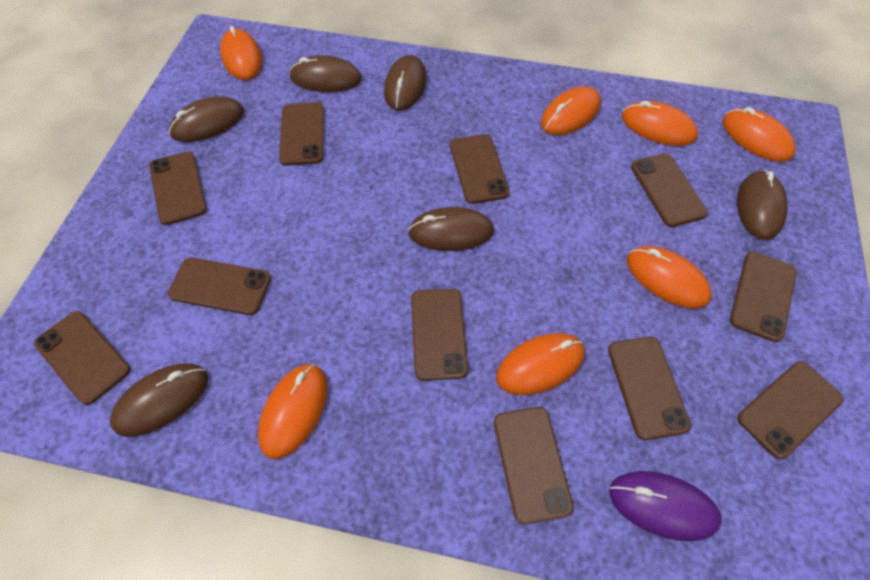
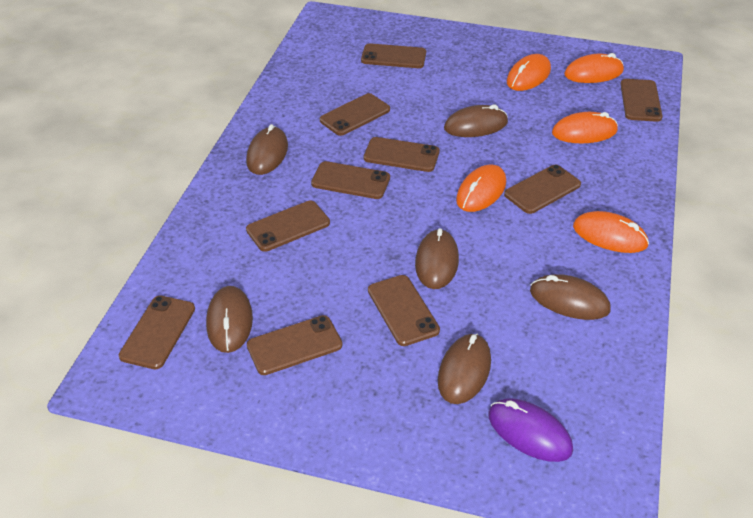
brown phone: [34,311,130,405] [149,152,207,225] [168,258,271,315] [279,102,324,166] [411,288,468,381] [450,134,509,204] [494,407,574,525] [608,337,691,440] [631,153,708,227] [730,251,797,342] [737,361,843,459] = 11 -> [119,295,195,369] [246,201,330,252] [247,315,342,375] [311,161,390,199] [320,93,390,136] [361,43,426,68] [364,137,440,172] [368,275,440,346] [504,165,581,214] [620,79,663,122] = 10
orange mouse: [220,26,262,80] [258,364,327,459] [496,333,584,395] [541,86,601,135] [622,101,698,146] [627,246,712,309] [723,107,796,162] = 7 -> [456,165,506,212] [507,54,551,91] [552,112,618,143] [564,53,624,83] [573,211,649,253] = 5

